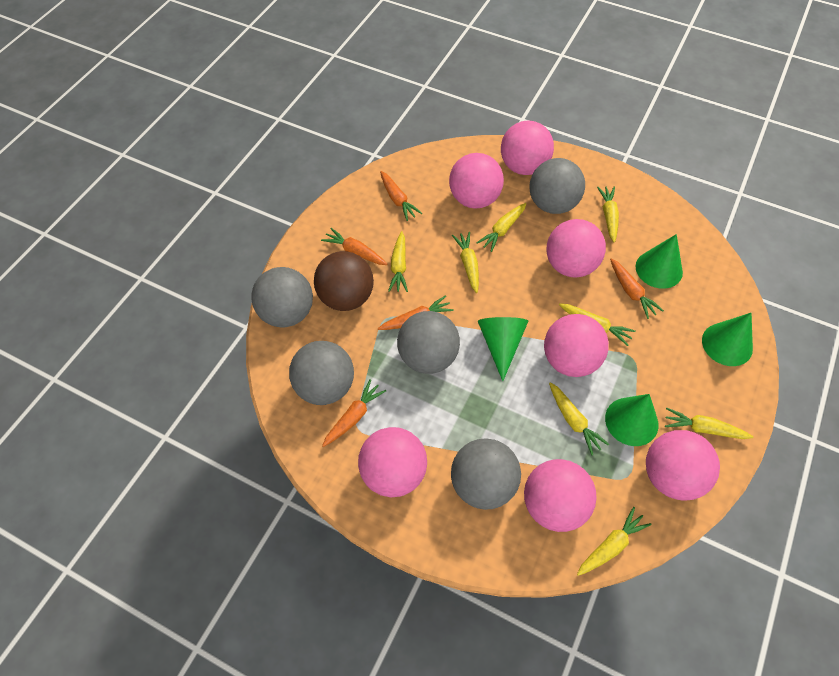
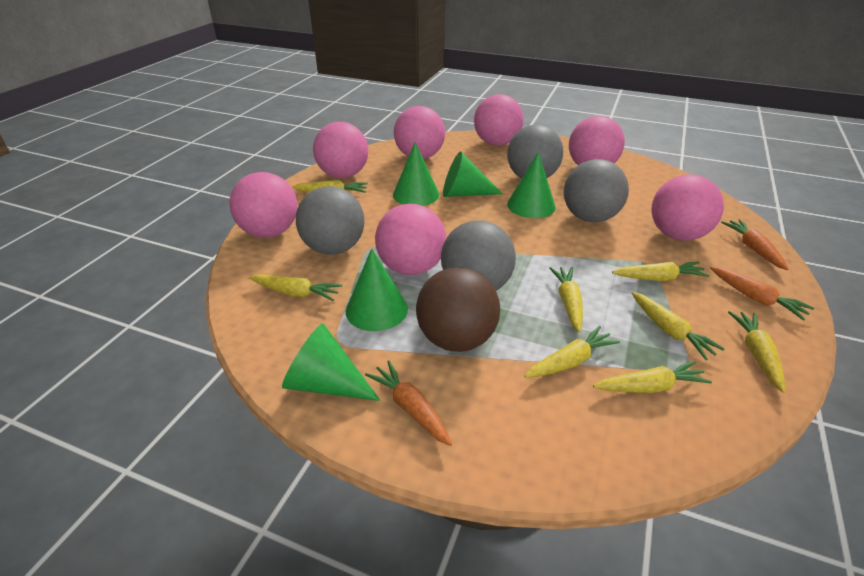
green cone: [478,317,528,381] [605,394,658,446] [636,234,683,289] [702,313,753,366] = 4 -> [282,323,380,401] [346,248,408,331] [393,142,439,206] [443,151,503,197] [507,152,556,218] = 5
grey ball: [251,267,313,327] [289,341,354,405] [397,311,460,374] [451,438,521,510] [529,158,585,214] = 5 -> [296,186,365,255] [441,220,516,291] [507,125,563,179] [564,159,629,223] = 4
orange carrot: [321,228,387,265] [322,379,386,447] [378,295,454,330] [380,171,422,221] [610,258,664,319] = 5 -> [365,360,452,446] [710,267,814,321] [721,219,788,270] = 3

